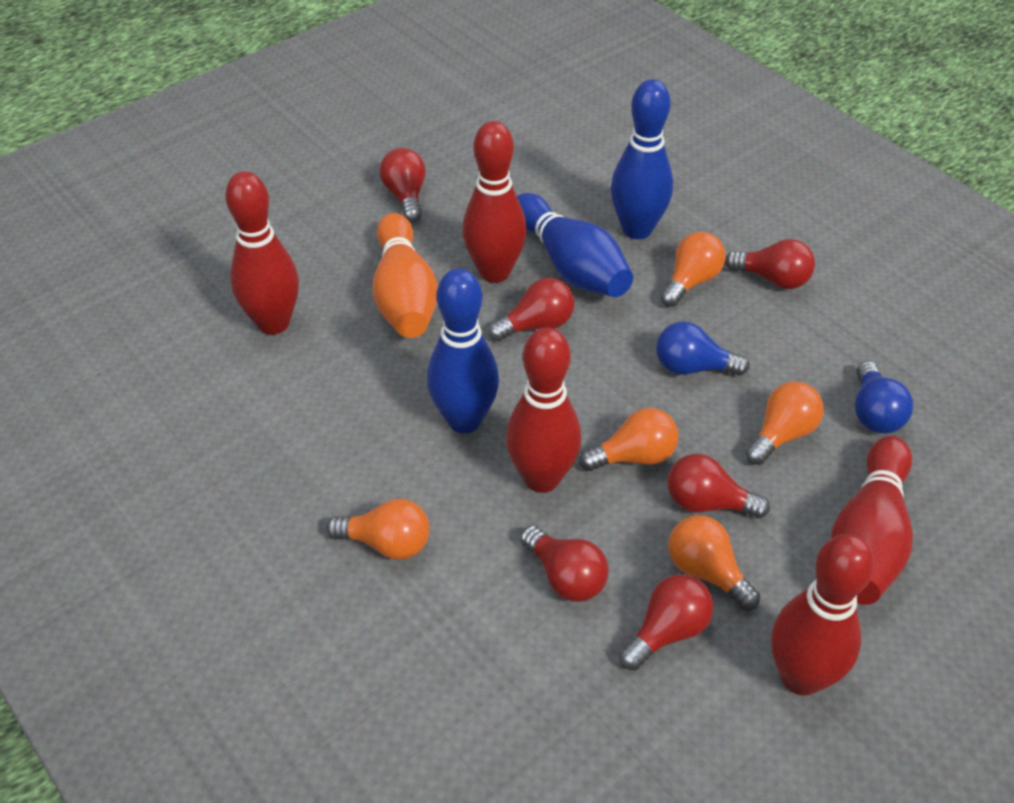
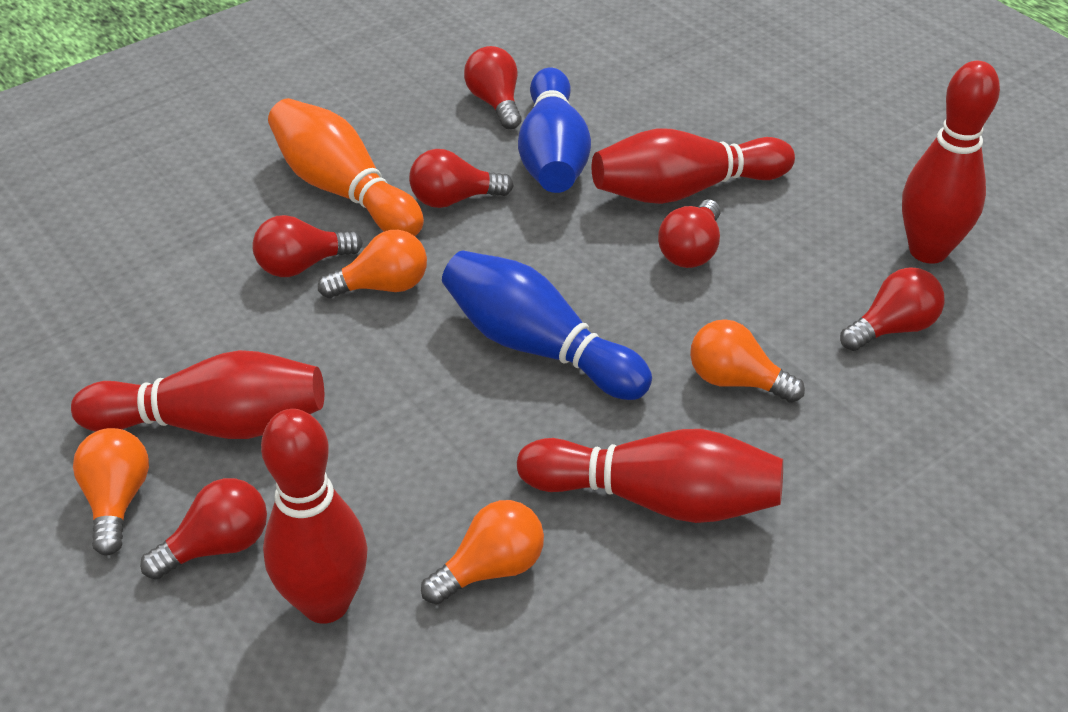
blue bowling pin: [427,268,499,433] [517,193,633,297] [611,79,673,239] = 3 -> [442,251,652,400] [518,68,591,193] = 2
blue light bulb: [656,322,750,376] [855,361,913,434] = 2 -> none = 0
orange light bulb: [326,499,430,560] [579,408,678,471] [660,232,726,307] [668,515,760,610] [745,382,824,465] = 5 -> [73,428,149,555] [318,230,427,298] [421,500,544,604] [690,319,805,403] = 4

